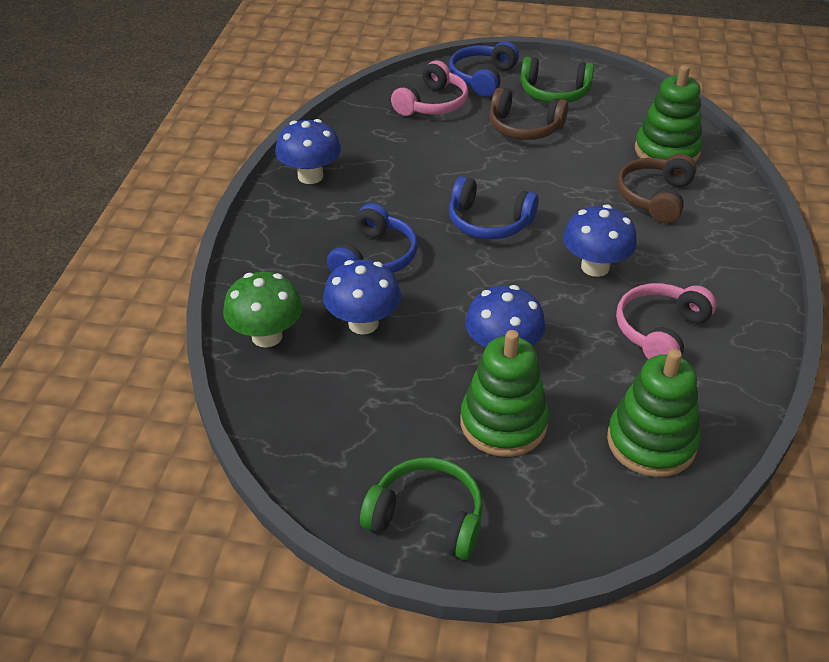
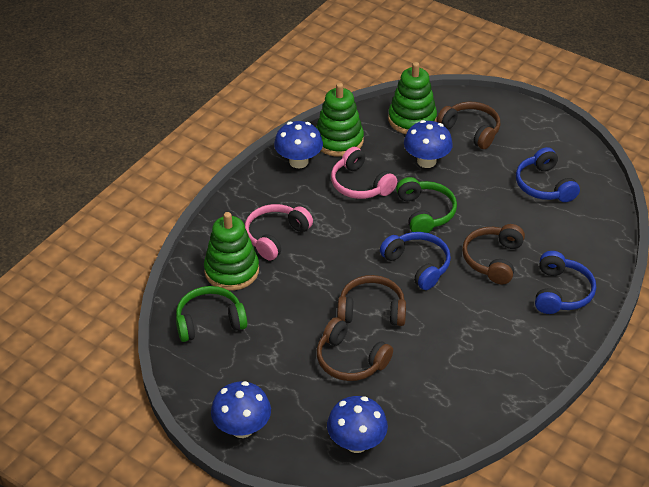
brown headphones: [489,88,568,140] [617,154,697,223] = 2 -> [317,317,393,381] [337,275,406,326] [436,102,501,149] [462,224,525,284] = 4
green mushroom: [223,272,303,348] = 1 -> none = 0

